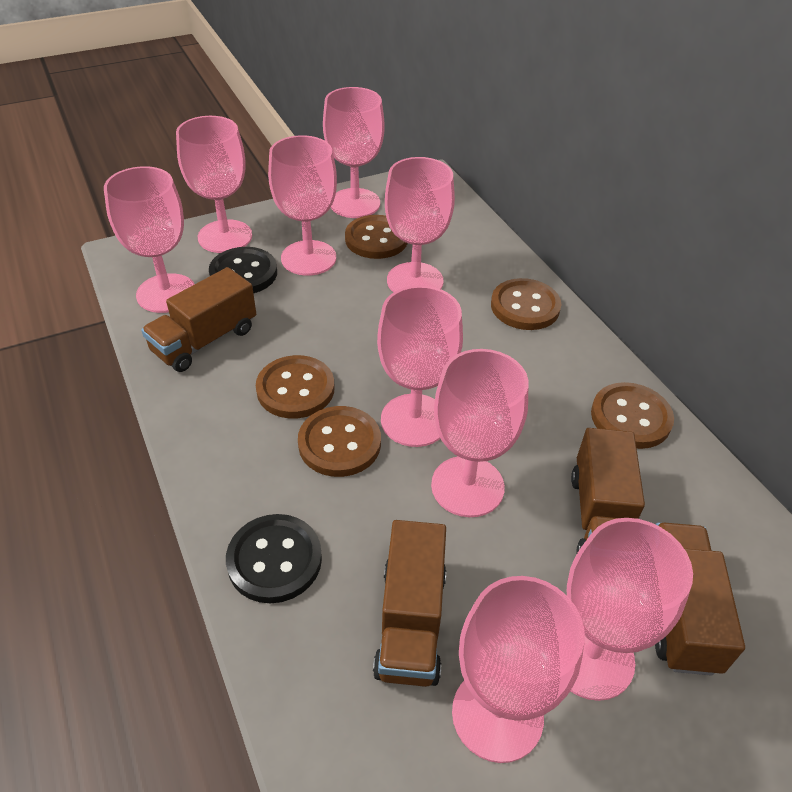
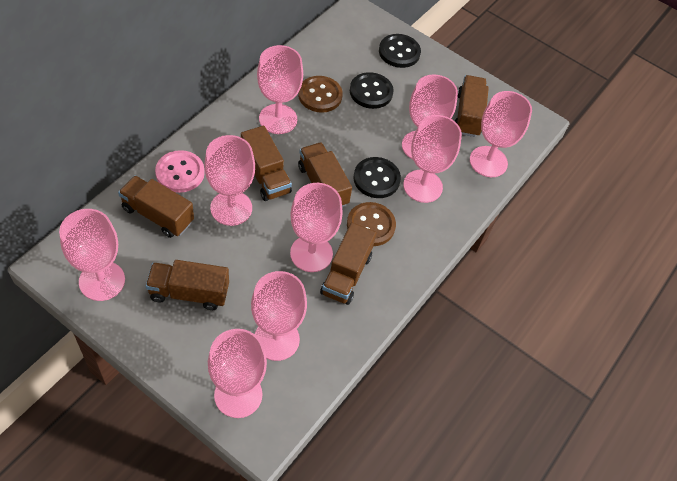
black button: [209,247,277,293] [226,514,322,603] = 2 -> [350,72,393,109] [353,157,401,198] [379,34,421,68] = 3
brown button: [256,355,334,418] [298,406,381,477] [345,215,408,259] [491,278,562,330] [591,382,674,449] = 5 -> [298,76,343,113] [347,202,396,246] = 2
brown truck: [141,267,256,372] [373,520,446,687] [571,428,645,555] [655,523,745,676] = 4 -> [118,176,194,238] [146,260,229,310] [241,126,292,201] [298,142,352,207] [320,223,376,305] [455,75,489,137] = 6
pink button: none = 0 -> [155,150,205,193] = 1

